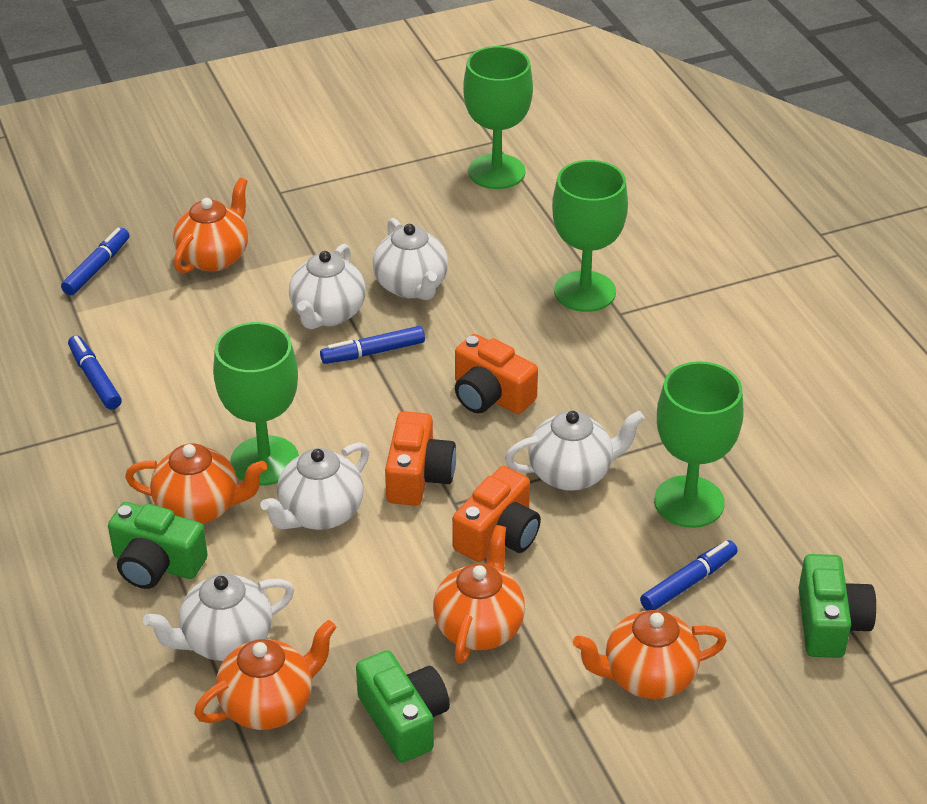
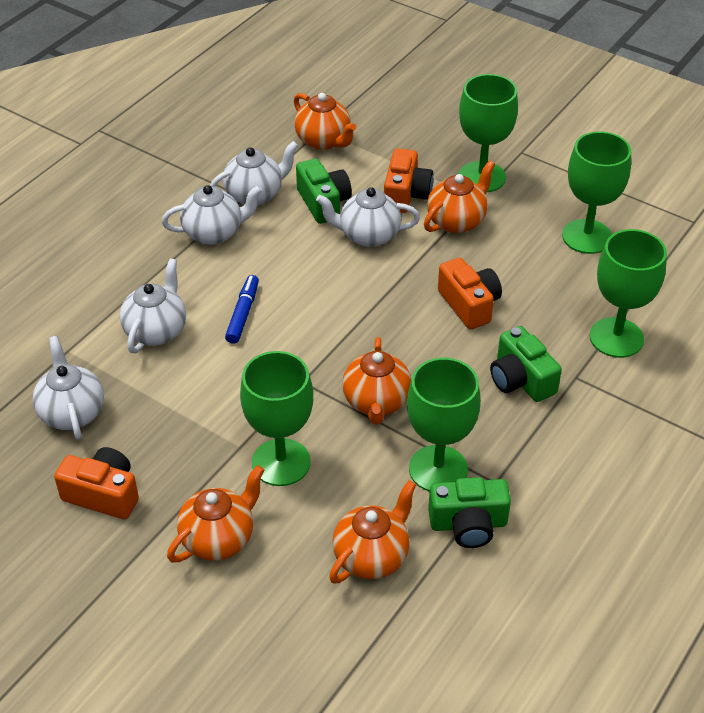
blue marker: [61,228,129,295] [68,335,122,410] [320,326,425,364] [640,540,738,611] = 4 -> [225,275,259,344] = 1
green goblet: [213,322,299,485] [463,46,533,189] [552,160,628,312] [654,361,744,528] = 4 -> [240,351,313,486] [407,358,481,492] [459,74,518,192] [562,131,631,254] [589,229,667,358] = 5

